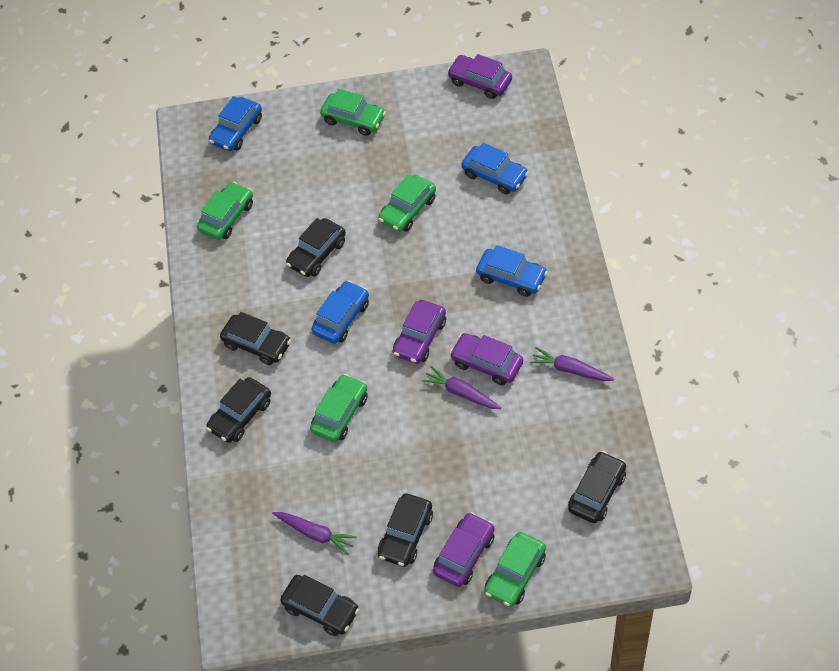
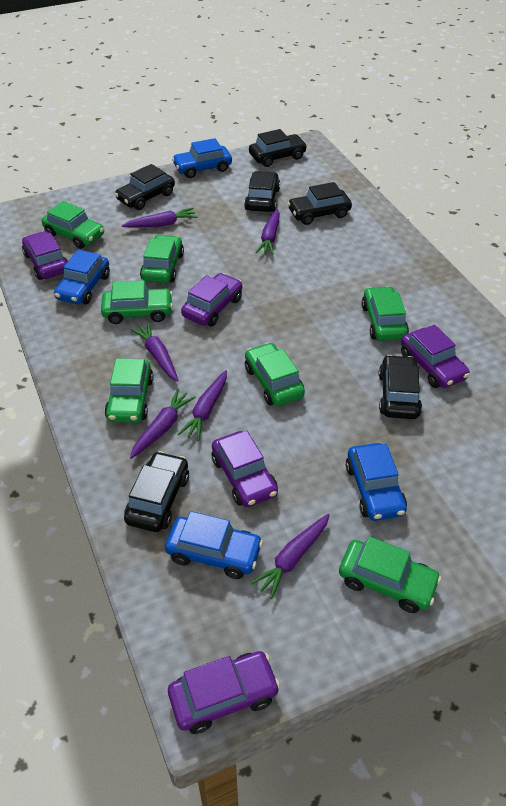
green car: [197,182,253,240] [310,374,368,442] [320,89,386,136] [378,174,436,232] [485,532,546,607] = 5 -> [41,201,104,249] [101,280,173,324] [105,358,154,423] [140,235,184,283] [245,342,305,406] [339,536,441,613] [362,286,409,341] = 7
purple car: [393,300,446,364] [433,512,495,587] [447,54,512,99] [450,333,523,385] = 4 -> [22,231,68,280] [168,651,280,734] [181,273,242,326] [212,430,278,507] [401,325,470,388] = 5
purple carrot: [272,512,357,555] [422,366,502,409] [530,347,614,381] = 3 -> [122,208,197,228] [130,322,179,381] [130,389,196,459] [178,370,227,441] [251,514,330,599] [255,209,280,255] = 6

